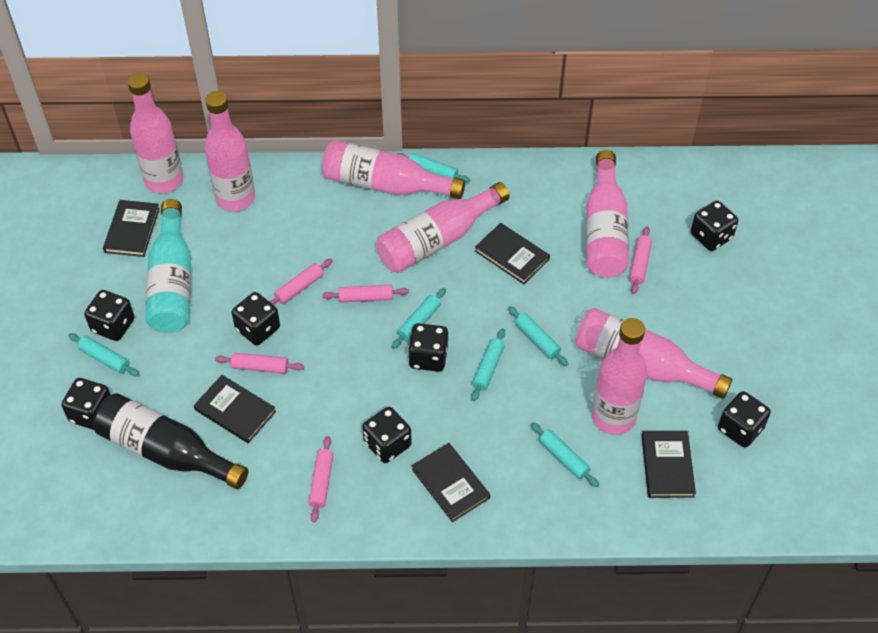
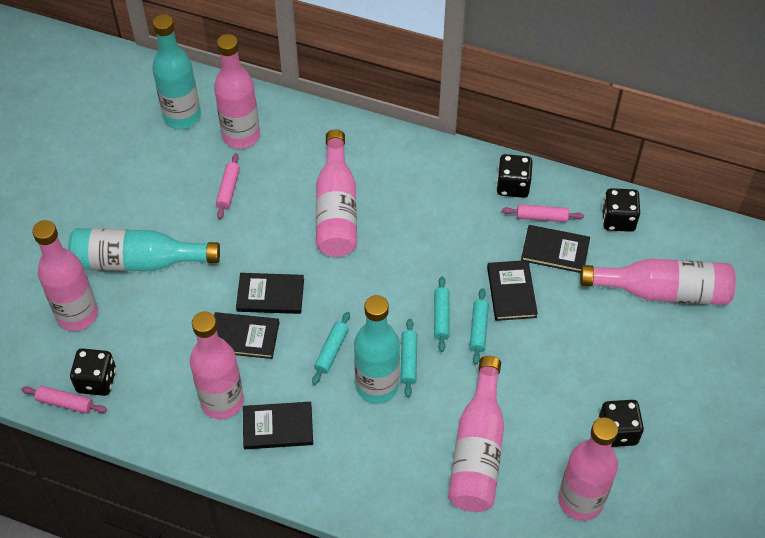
black bottle: [93,393,248,489] = 1 -> none = 0
black dice: [61,378,111,430] [84,290,135,341] [232,292,280,345] [362,407,412,463] [408,323,448,372] [691,201,738,251] [718,391,771,448] = 7 -> [70,348,116,396] [496,154,533,198] [598,400,644,447] [602,188,640,232] = 4
pink rolling pin: [215,353,304,374] [269,259,333,305] [308,436,334,522] [322,285,409,302] [629,226,652,294] = 5 -> [21,386,107,414] [216,153,240,219] [502,204,584,222] = 3
turquoise bottle: [145,199,191,333] = 1 -> [68,228,220,271] [152,14,201,129] [354,295,400,404] = 3
turquoise rolling pin: [68,333,139,376] [392,288,446,349] [397,153,470,183] [471,328,505,401] [508,306,568,366] [531,422,599,487] = 6 -> [312,312,350,385] [400,319,417,397] [434,276,450,352] [470,288,489,364] = 4

